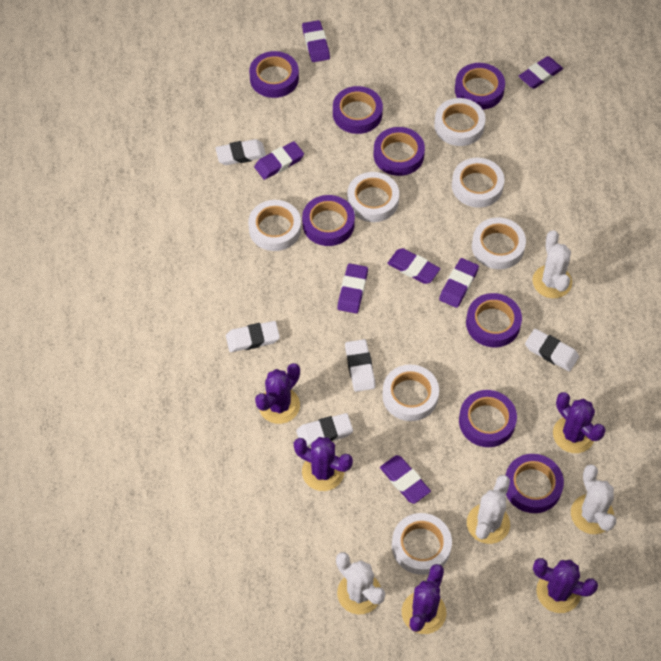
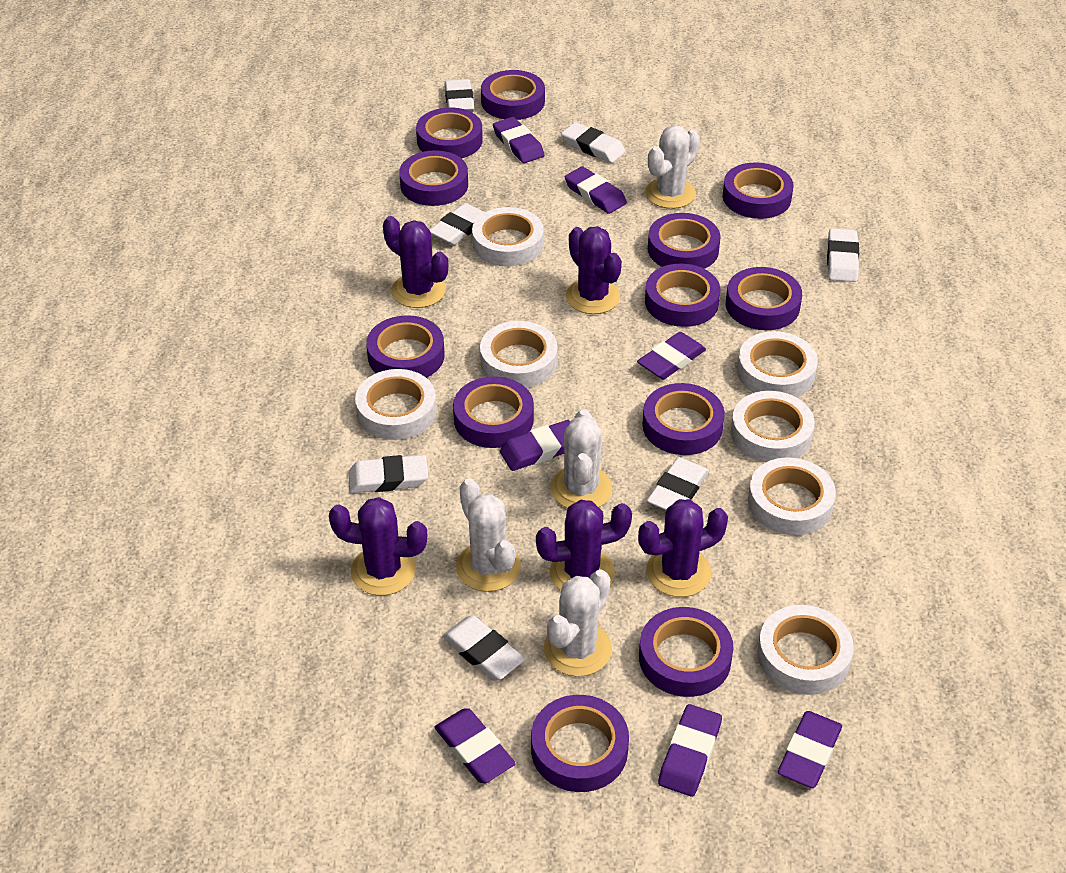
purple tape: [249,51,299,98] [302,195,355,246] [333,86,383,134] [374,127,425,176] [455,63,505,110] [459,390,517,447] [466,293,522,347] [505,454,564,513] = 8 -> [366,315,445,378] [399,150,468,206] [416,108,483,158] [453,376,534,448] [481,70,545,120] [531,695,629,792] [639,607,734,697] [642,383,725,455] [645,263,720,327] [648,213,721,269] [723,162,793,219] [726,267,802,330] = 12
white eraser: [215,139,266,165] [226,321,280,352] [296,413,353,447] [345,339,376,392] [525,329,579,372] = 5 -> [348,455,428,493] [430,203,485,245] [442,615,525,681] [445,79,474,112] [561,122,626,163] [647,457,709,510] [827,228,859,282] = 7

